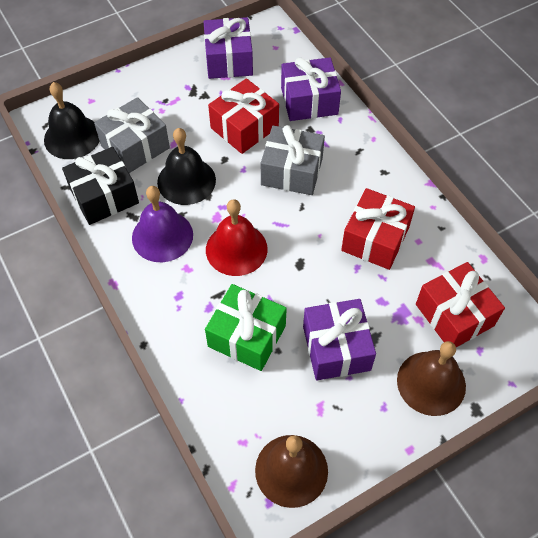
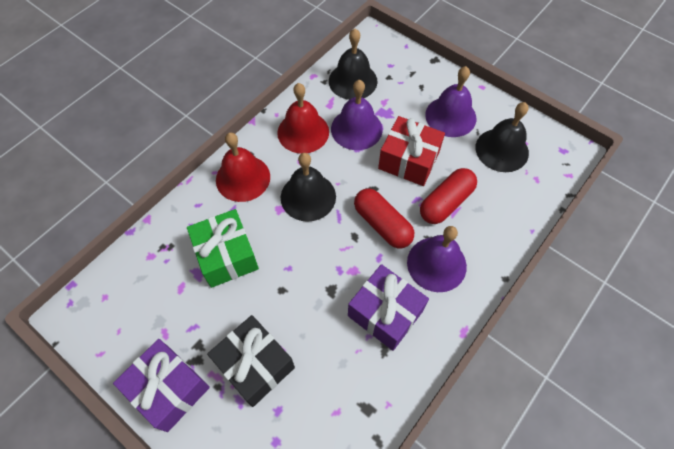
black bell: [44,82,99,159] [157,128,216,205] = 2 -> [281,153,336,222] [329,29,378,100] [476,102,529,172] = 3
brown bell: [255,435,328,508] [397,341,466,416] = 2 -> none = 0
grey gift: [94,97,170,173] [261,125,325,195] = 2 -> none = 0
purple bell: [132,186,193,262] = 1 -> [331,80,383,150] [407,226,467,292] [425,66,476,137] = 3
purple gift: [203,17,253,79] [281,57,341,121] [303,299,376,380] = 3 -> [113,339,210,432] [348,264,429,351] = 2
red bell: [206,199,268,276] = 1 -> [216,132,270,202] [277,83,329,154] = 2
red capsule: none = 0 -> [354,189,414,248] [420,168,477,224] = 2
red gift: [208,78,279,154] [341,188,415,270] [416,262,505,347] = 3 -> [378,116,445,186] = 1

